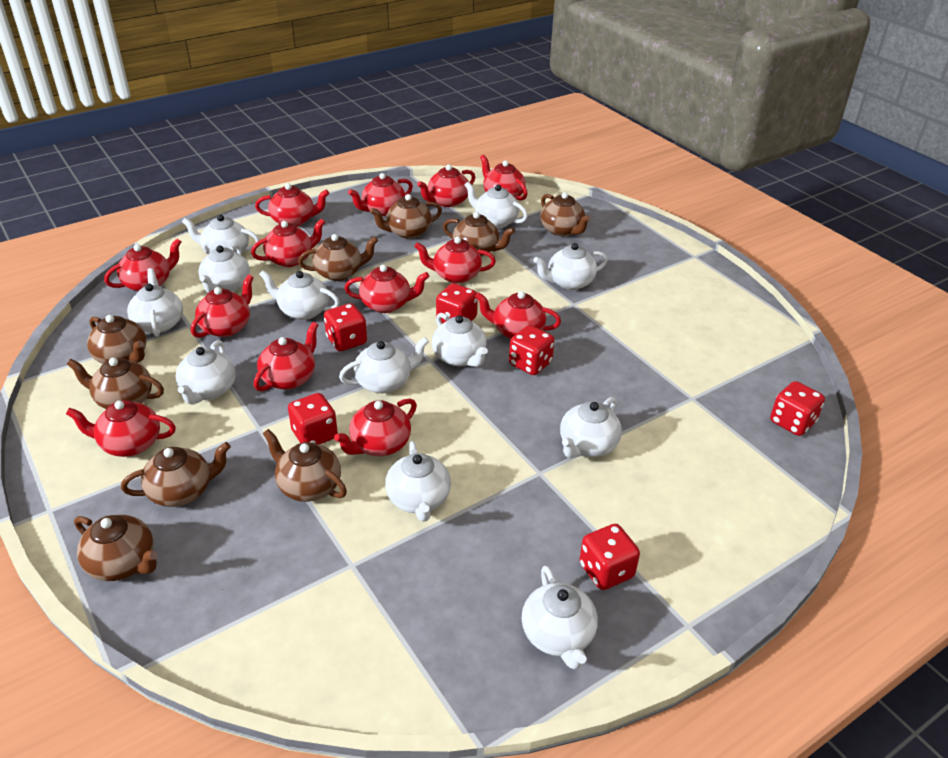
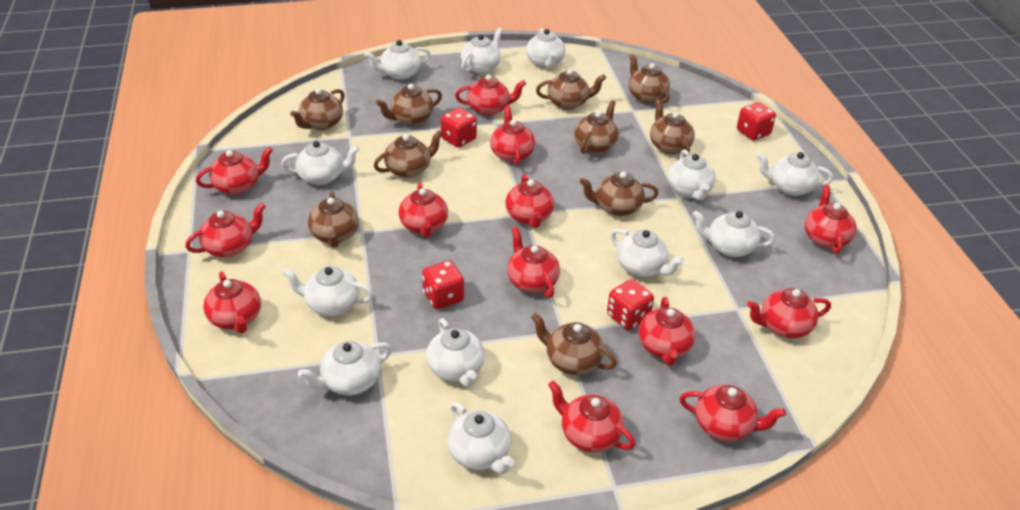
brown teapot: [67,358,164,409] [74,515,158,581] [87,315,147,364] [121,442,231,507] [263,429,347,502] [298,234,378,281] [370,194,442,239] [443,212,515,257] [540,192,591,236] = 9 -> [290,88,345,130] [308,191,359,248] [374,130,443,178] [376,84,442,125] [531,313,617,375] [536,69,606,110] [574,100,619,154] [579,171,659,216] [629,54,670,104] [650,99,695,156] = 10
red dice: [288,393,338,444] [324,303,367,351] [436,283,478,323] [509,325,555,375] [579,524,640,590] [770,381,825,436] = 6 -> [422,260,464,309] [441,108,477,148] [607,279,654,330] [737,102,776,141] = 4

